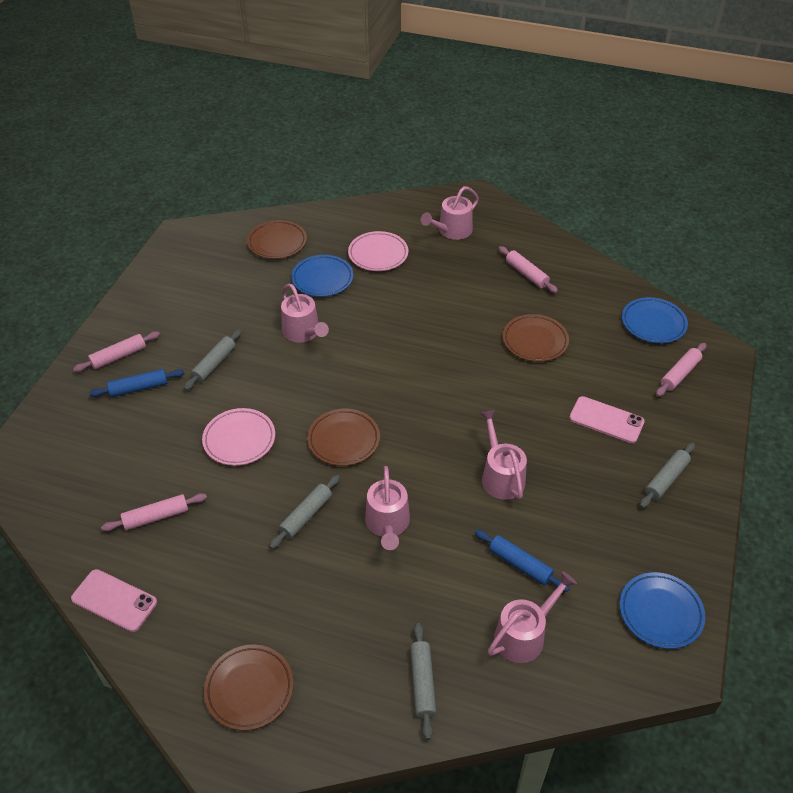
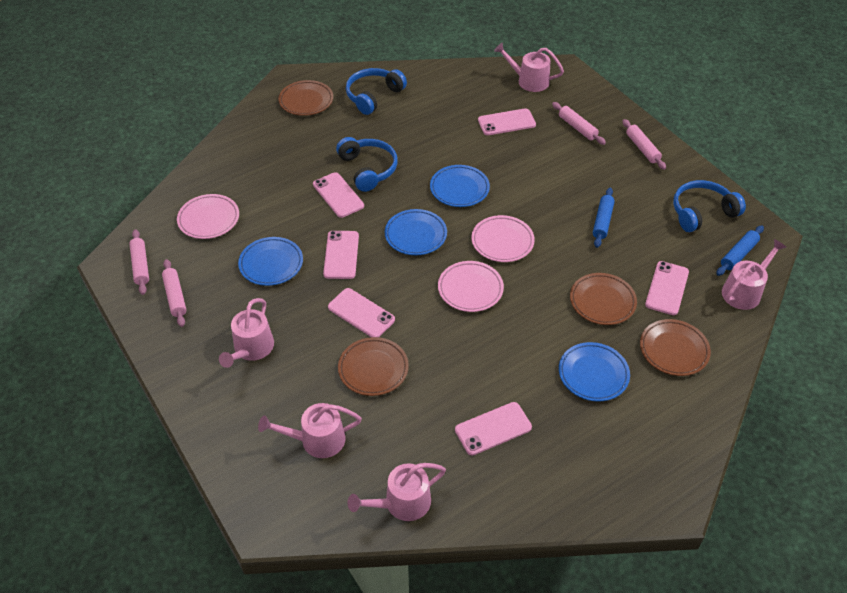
blue headphones: none = 0 -> [336,137,398,192] [346,68,407,115] [673,180,746,232] = 3
blue plate: [291,255,354,297] [620,572,705,649] [622,297,688,343] = 3 -> [238,237,303,286] [385,209,447,255] [430,165,490,207] [559,342,630,402] = 4
grey rolling pin: [184,329,242,390] [269,475,340,549] [410,623,436,740] [640,443,695,508] = 4 -> none = 0
pink phone: [71,569,157,632] [569,396,645,443] = 2 -> [313,172,364,218] [323,231,359,279] [328,288,395,337] [455,402,532,456] [478,108,536,135] [645,261,689,315] = 6
pink plate: [202,408,275,466] [348,231,408,271] = 2 -> [177,194,239,239] [438,261,504,312] [471,215,535,262] = 3

